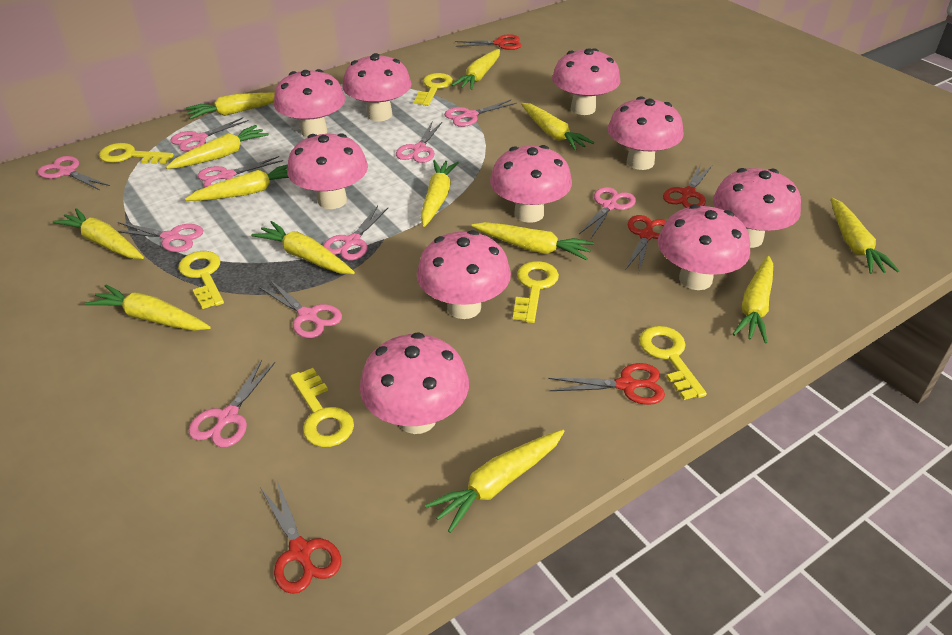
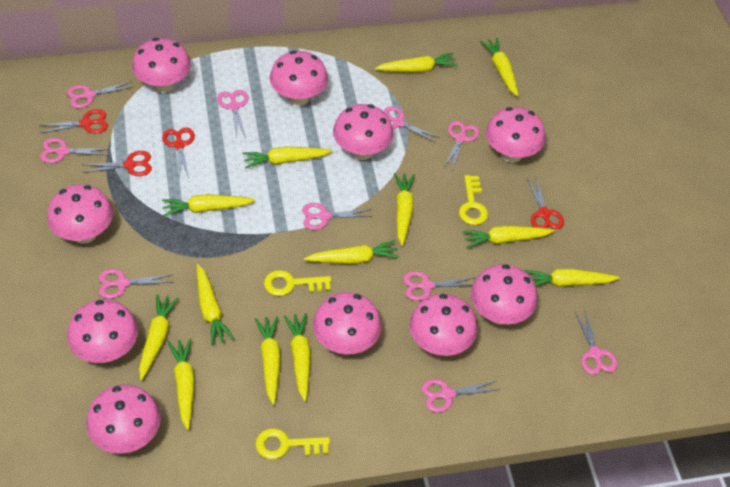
red scissors: [260,481,341,594] [455,34,522,50] [548,363,665,405] [626,215,667,271] [663,164,712,208] = 5 -> [39,109,108,133] [82,151,152,176] [162,127,195,179] [527,177,564,229] = 4
yellow key: [99,143,174,164] [178,251,224,309] [290,368,354,447] [414,73,453,106] [513,261,559,323] [639,326,707,400] = 6 -> [255,428,330,459] [264,270,331,296] [459,175,488,225] = 3

